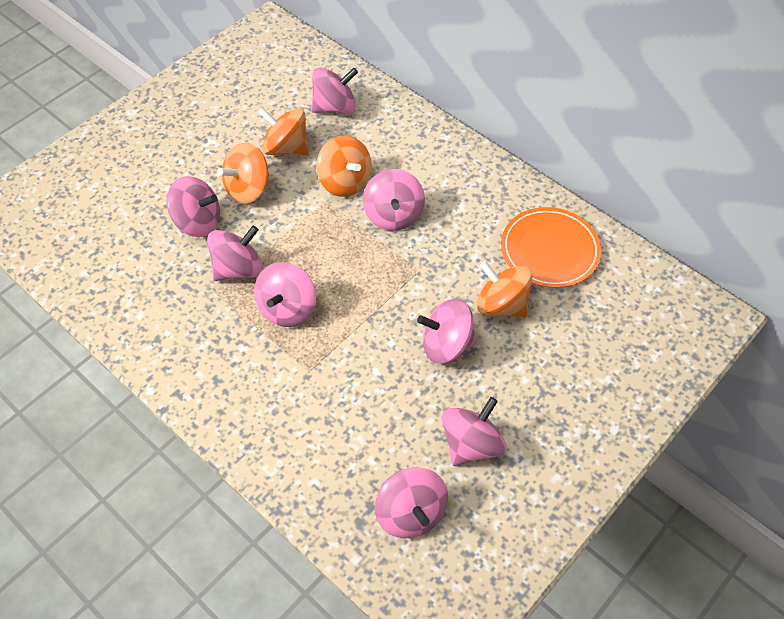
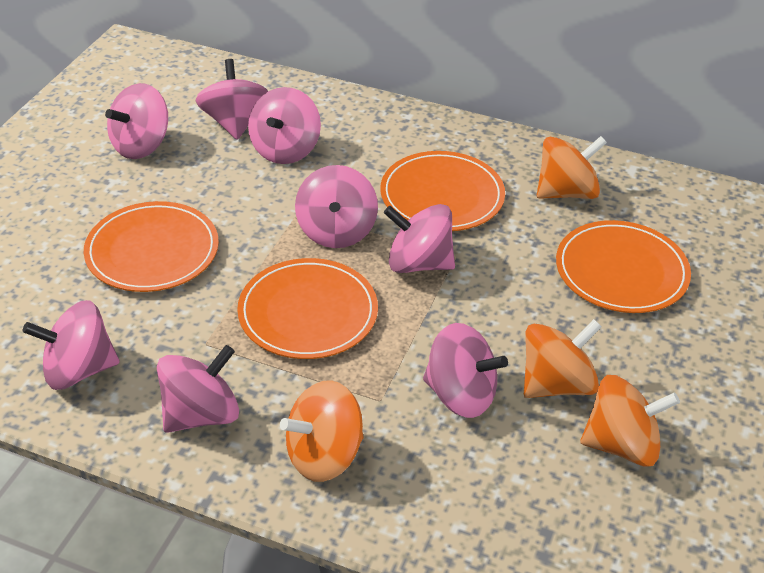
orange plate: [501,207,602,288] = 1 -> [84,201,219,292] [237,258,378,359] [380,151,505,231] [556,220,691,313] = 4

